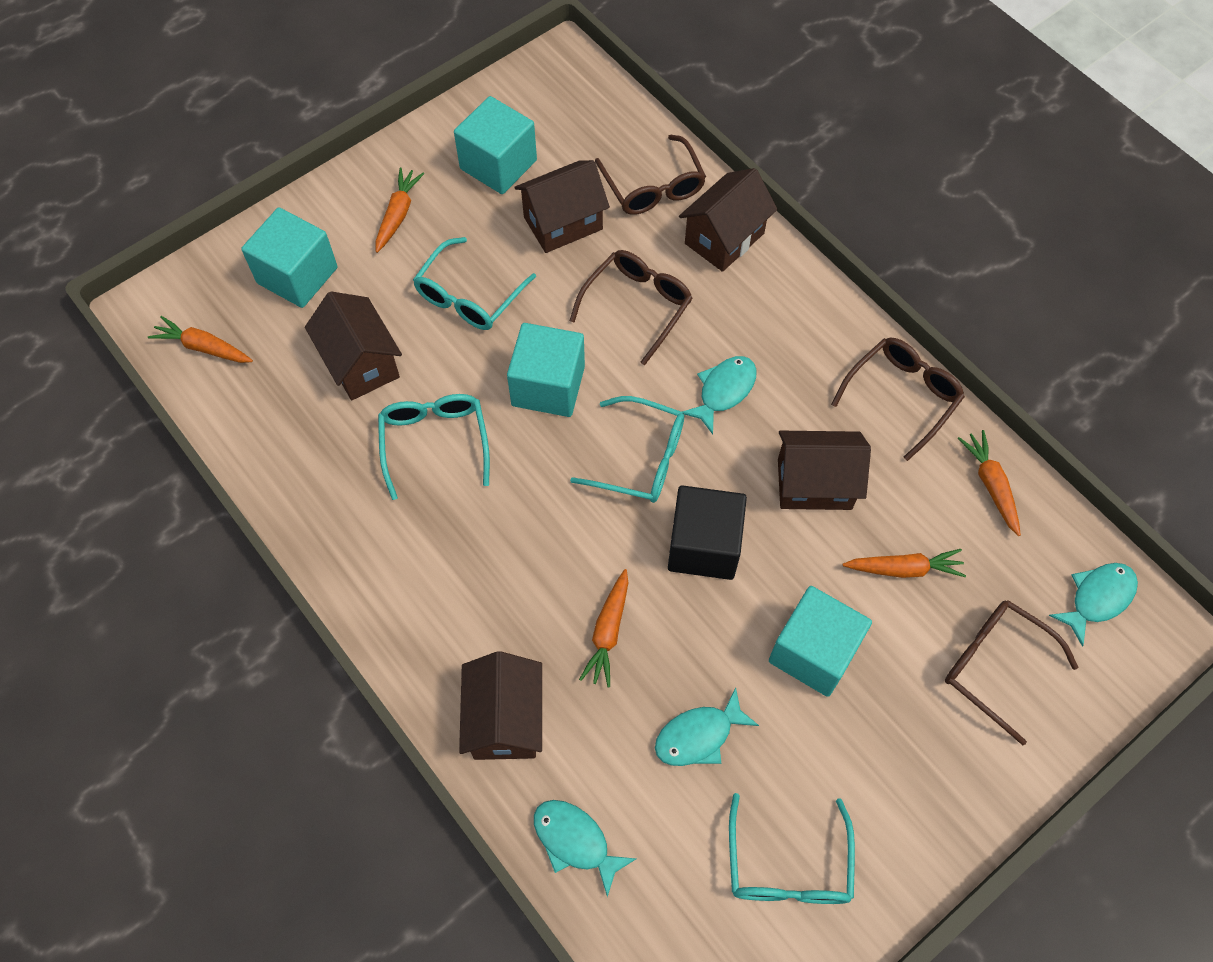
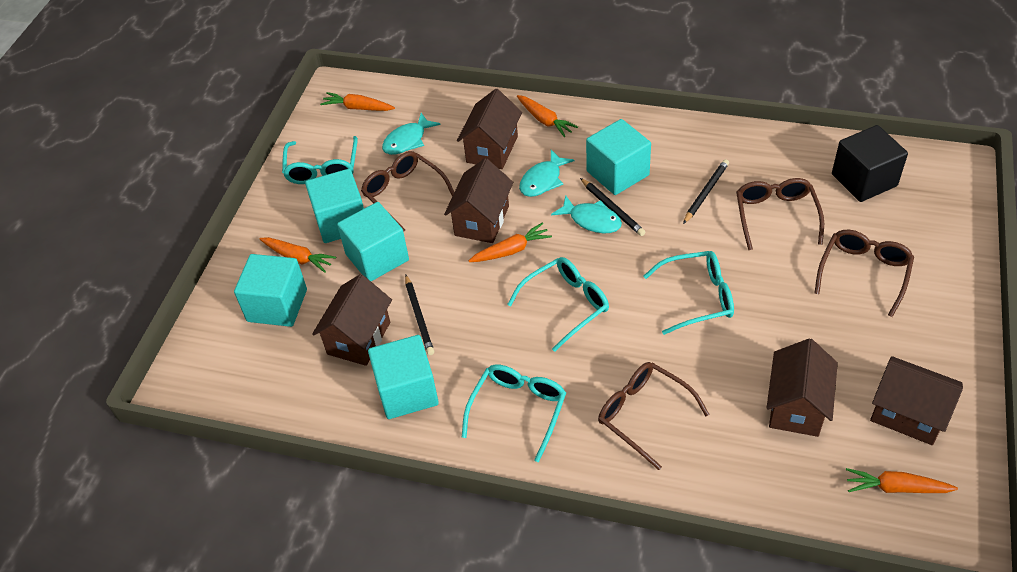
black pencil: none = 0 -> [405,274,434,355] [580,178,645,236] [683,159,729,224] = 3
turquoise cube: [241,207,338,308] [454,96,537,194] [507,323,585,417] [769,586,872,697] = 4 -> [234,254,307,327] [305,169,364,243] [337,202,409,281] [368,335,439,419] [586,119,651,195] = 5
turquoise fish: [534,800,636,897] [655,688,759,766] [682,356,757,434] [1049,563,1138,647] = 4 -> [382,113,441,155] [519,150,574,197] [551,195,622,233] = 3

